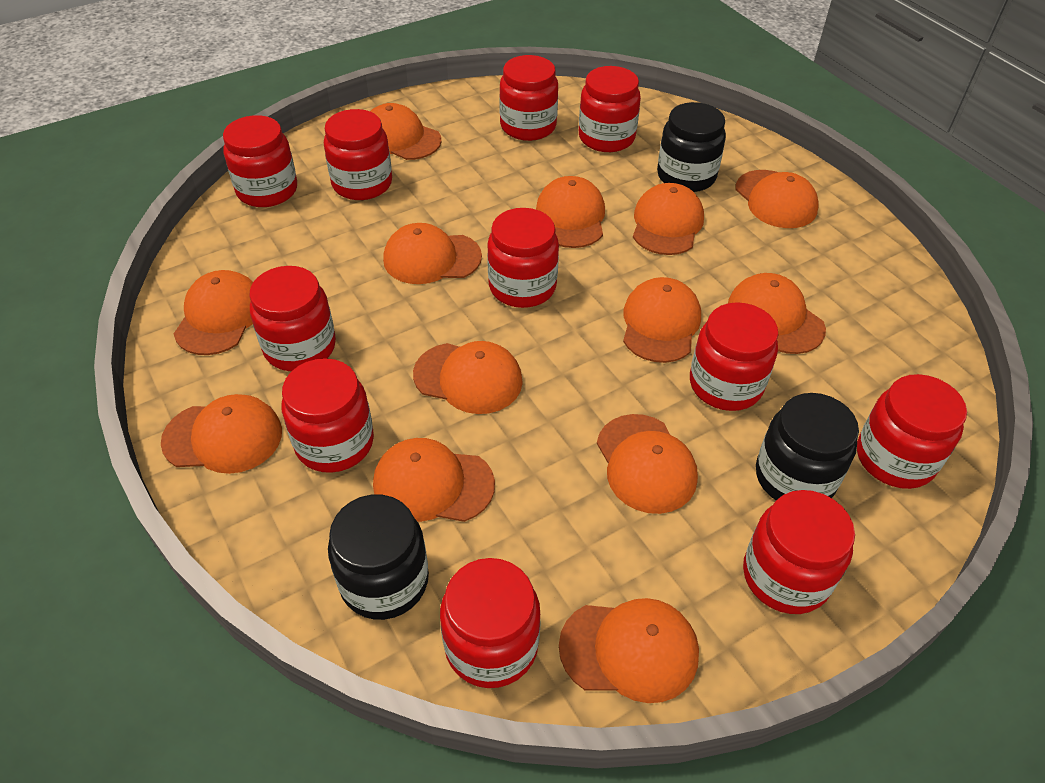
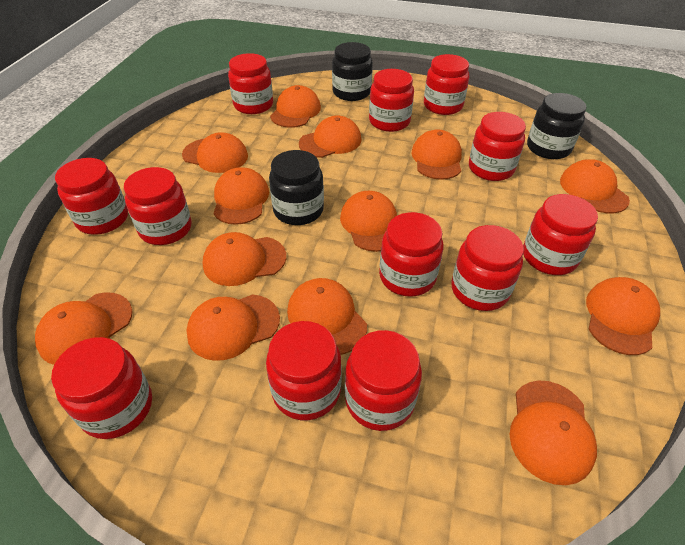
red jar: [223,115,297,207] [250,266,336,371] [282,358,374,473] [324,109,392,200] [440,558,541,688] [487,208,559,308] [499,55,558,141] [579,66,641,152] [690,302,778,411] [743,490,855,614] [857,374,967,489] = 11 -> [51,337,152,439] [55,158,128,235] [124,167,192,245] [228,53,273,114] [266,321,342,420] [345,330,422,431] [369,69,414,132] [379,212,444,297] [424,54,469,115] [451,225,524,311] [469,112,526,181] [523,194,598,275] = 12

